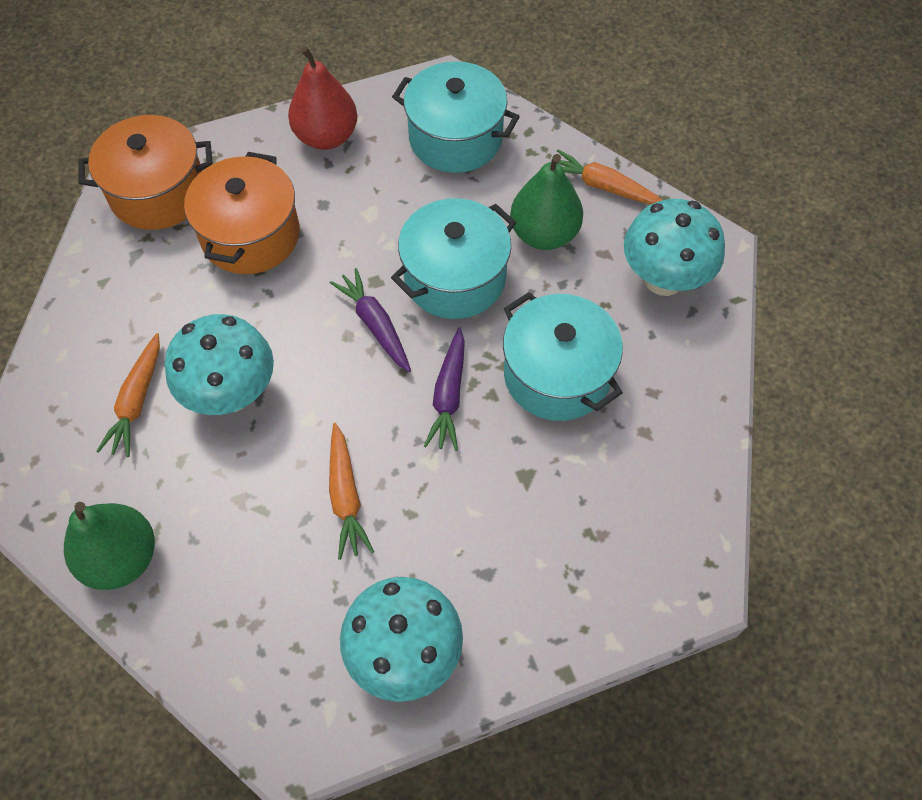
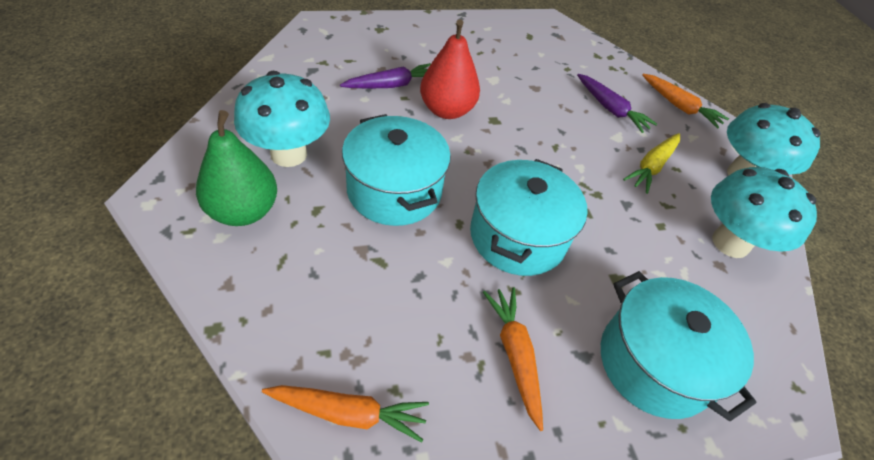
green pear: [64,502,155,590] [510,154,583,250] = 2 -> [196,110,277,226] = 1
orange pot: [78,115,213,230] [184,152,300,274] = 2 -> none = 0
yellow carrot: none = 0 -> [623,133,680,194] = 1

